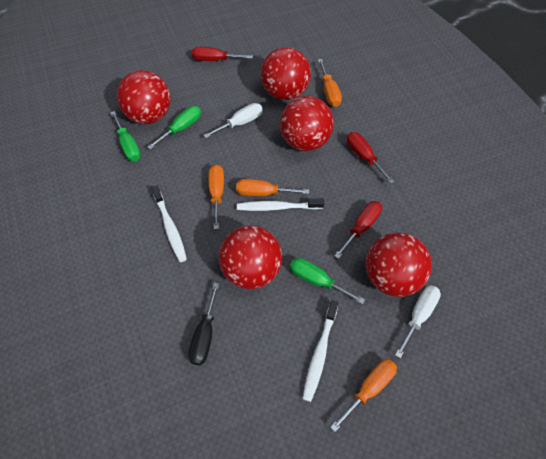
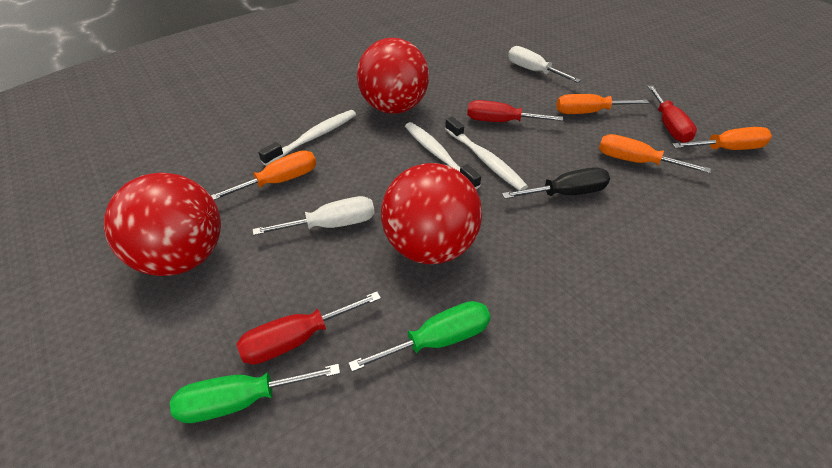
green screwdriver: [110,111,141,161] [147,106,201,150] [290,258,365,304] = 3 -> [170,364,340,423] [349,301,491,372] = 2
red ball: [117,70,171,124] [218,225,282,289] [261,47,311,100] [280,96,334,151] [366,232,432,297] = 5 -> [104,172,221,276] [357,38,429,114] [381,163,482,264] = 3

